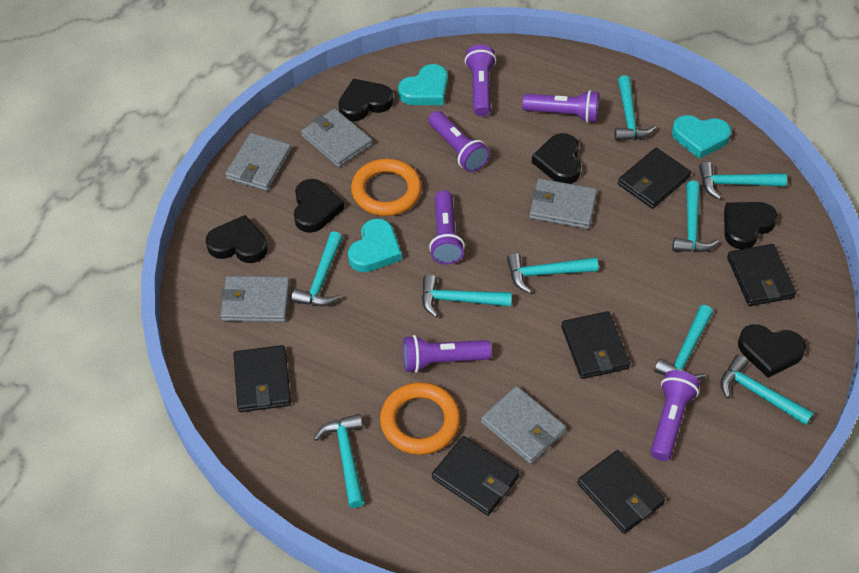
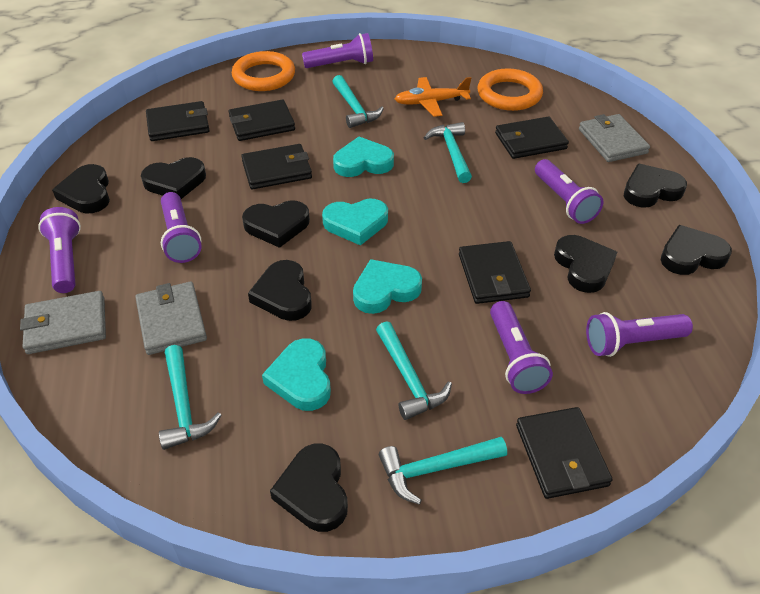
black heart: [206,215,268,263] [294,179,344,233] [338,78,393,121] [532,133,581,184] [724,202,778,249] [738,324,806,378] = 6 -> [52,164,110,213] [141,157,206,199] [242,200,310,248] [248,260,312,321] [270,444,348,532] [554,235,617,293] [624,164,687,208] [661,225,732,275] = 8
grey wallet: [221,276,290,322] [225,133,292,191] [301,109,372,167] [481,386,566,464] [529,179,597,229] = 5 -> [20,291,106,354] [135,282,207,355] [579,114,650,162] = 3
orange plane: none = 0 -> [395,77,471,117] = 1
turquoise hammer: [291,231,343,306] [314,414,365,508] [422,275,512,317] [507,253,598,293] [614,75,657,141] [654,305,713,380] [672,181,719,252] [699,161,787,200] [720,354,814,425] = 9 -> [159,345,221,450] [332,75,384,128] [376,321,452,420] [379,437,507,505] [424,122,472,183] = 5
turquoise heart: [348,219,402,272] [398,64,448,105] [672,115,732,159] = 3 -> [262,338,331,411] [322,199,388,246] [333,137,394,177] [353,259,422,314] = 4

